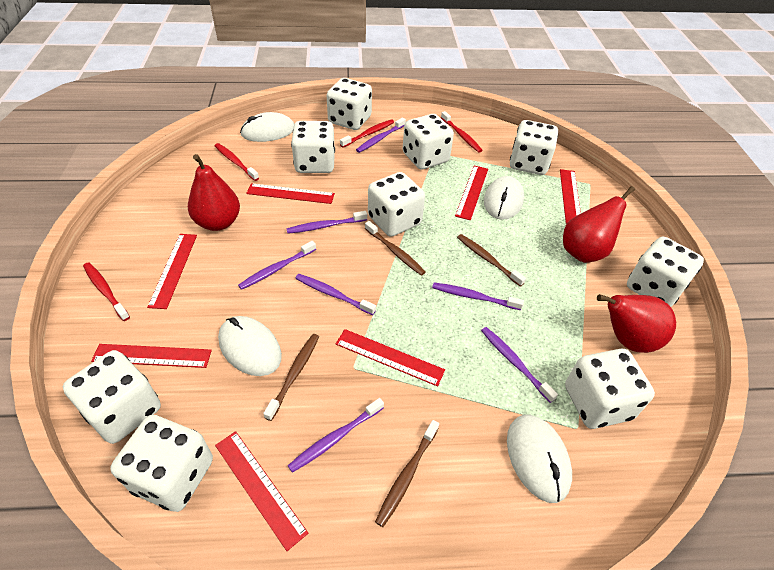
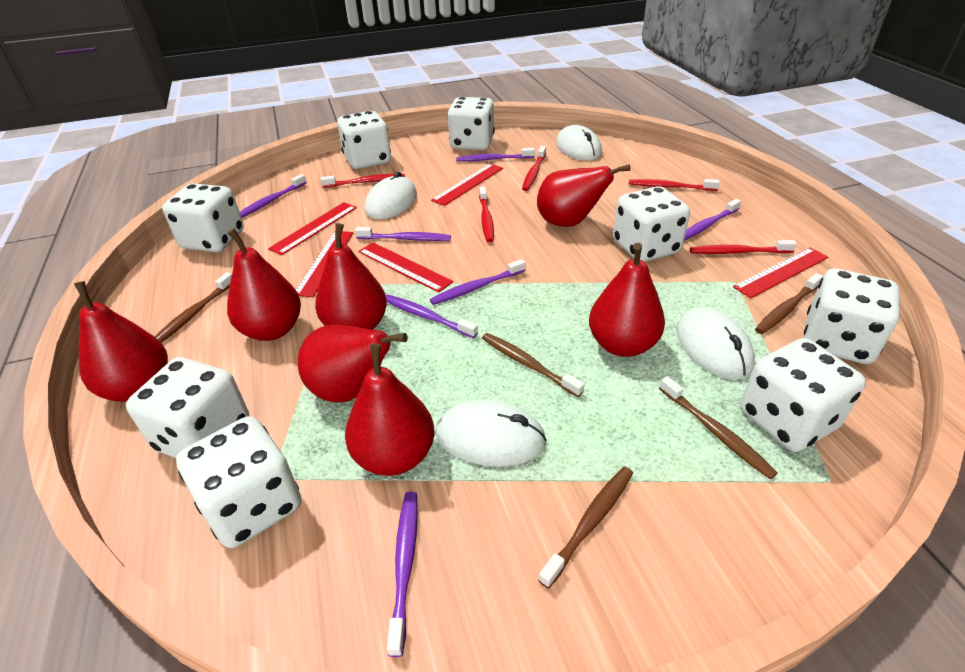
brown toothbrush: [263,334,319,421] [365,221,426,276] [375,420,439,527] [457,234,526,287] = 4 -> [155,272,232,343] [482,333,585,397] [538,466,633,589] [659,376,778,479] [755,273,823,334] = 5
red pear: [188,154,240,231] [563,186,635,263] [597,294,676,353] = 3 -> [74,281,168,402] [227,228,301,341] [298,324,408,403] [315,223,387,330] [345,344,435,476] [537,164,630,227] [589,243,665,357] = 7
red ruler: [91,344,212,368] [147,234,197,309] [215,431,308,551] [246,183,335,204] [336,329,445,387] [455,166,488,220] [560,169,581,224] = 7 -> [268,202,357,255] [296,231,353,297] [358,242,453,292] [431,164,503,206] [733,247,828,298] = 5
red toothbrush: [83,263,130,321] [214,143,259,181] [340,119,394,148] [441,111,483,153] = 4 -> [321,174,405,187] [479,186,494,242] [522,146,546,191] [629,179,720,191] [690,240,797,254] = 5
white dice: [63,350,161,444] [110,415,213,512] [291,121,335,173] [327,78,372,130] [368,172,425,237] [403,114,454,169] [510,120,558,175] [565,349,655,429] [627,237,704,307] = 9 -> [126,357,249,458] [162,183,244,252] [176,416,301,548] [337,111,391,169] [447,97,495,150] [613,186,690,262] [740,338,866,452] [804,268,899,364] = 8

